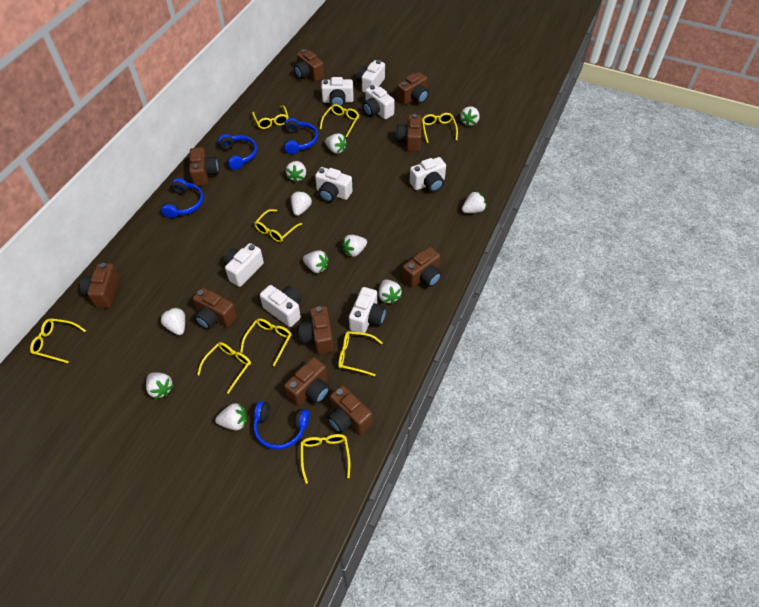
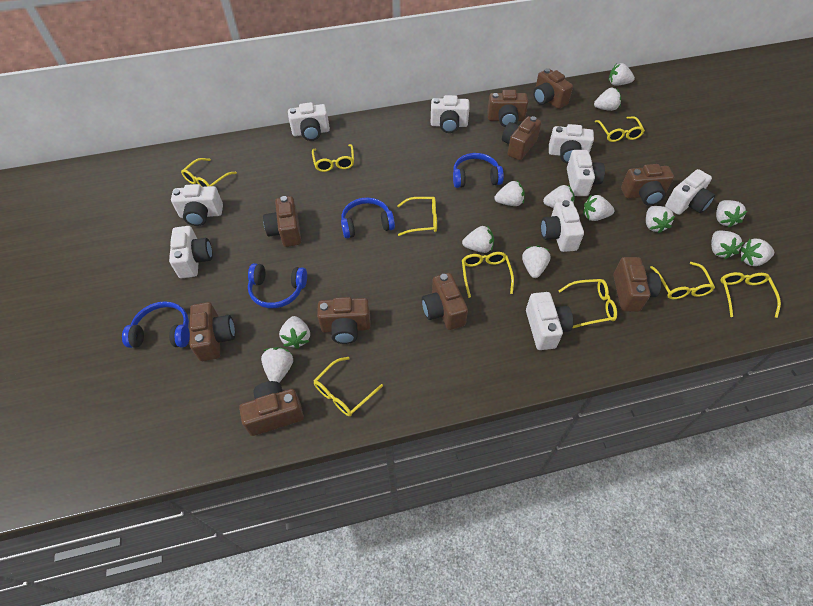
white camera: [223,243,264,287] [260,285,302,327] [315,167,353,202] [321,77,354,107] [349,287,386,333] [356,60,385,93] [362,85,395,119] [410,157,446,192] = 8 -> [169,226,213,278] [171,184,223,226] [288,102,330,141] [431,95,470,133] [526,292,573,350] [541,200,584,252] [549,124,594,164] [567,150,605,196] [665,169,715,215] = 9
white strawberry: [146,373,174,399] [160,307,185,335] [215,403,247,430] [286,161,306,182] [291,191,312,216] [303,250,329,273] [325,133,347,154] [342,235,367,257] [378,279,402,304] [460,106,480,127] [462,191,486,213] = 11 -> [261,347,293,382] [279,316,310,349] [462,226,494,253] [495,181,525,206] [522,246,550,278] [543,185,575,208] [583,195,615,221] [594,88,621,111] [608,63,635,86] [646,206,675,234] [711,231,744,259] [716,200,747,228] [740,239,774,266] = 13

